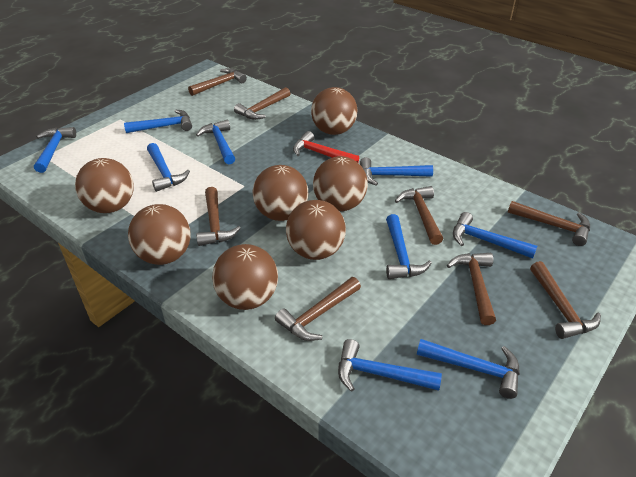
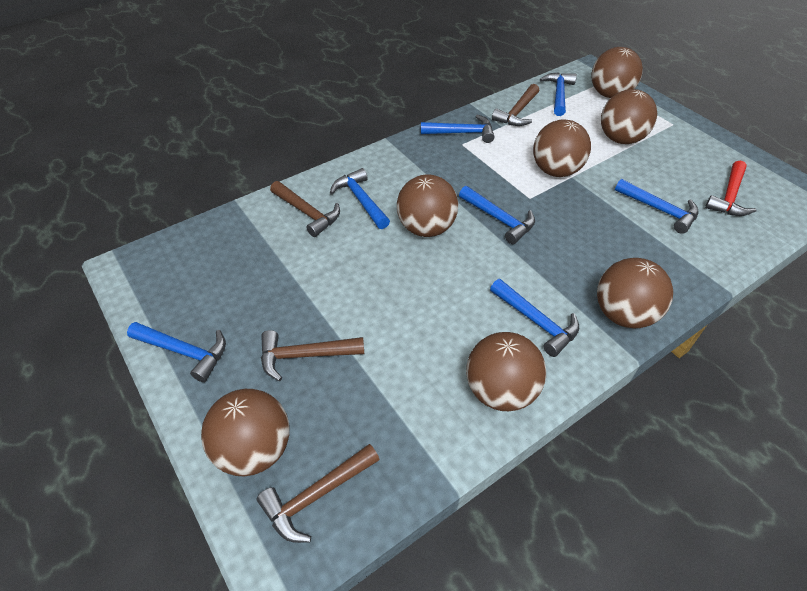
blue hammer: [34,127,76,173] [124,110,192,133] [147,143,190,192] [196,120,235,164] [338,339,442,392] [360,157,433,185] [386,214,432,279] [417,339,520,399] [453,212,537,259] = 9 -> [127,322,226,382] [330,168,390,229] [421,115,494,143] [459,186,535,244] [490,279,579,357] [540,72,577,116] [615,179,698,234] = 7
brown hammer: [188,68,247,96] [196,187,241,246] [234,87,291,120] [275,277,361,341] [395,186,443,245] [447,253,496,325] [508,201,590,246] [530,261,601,339] = 8 -> [257,444,380,543] [261,330,364,381] [270,181,340,237] [492,84,539,126] = 4

